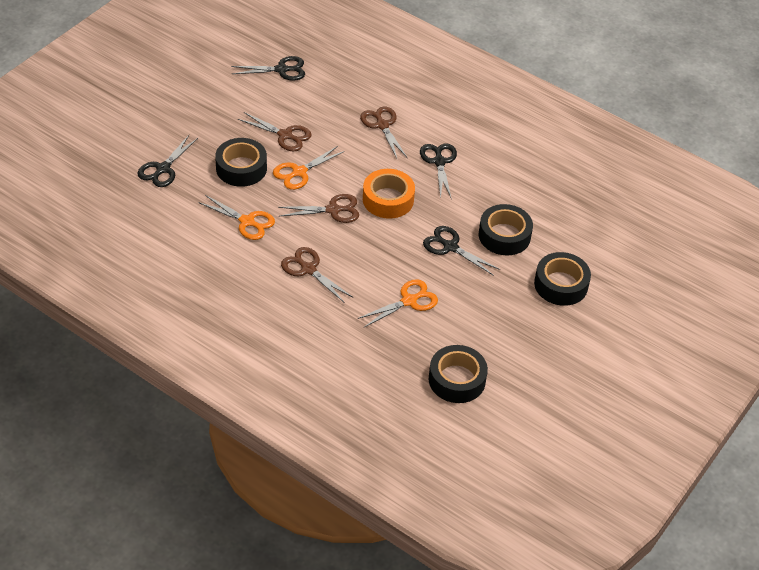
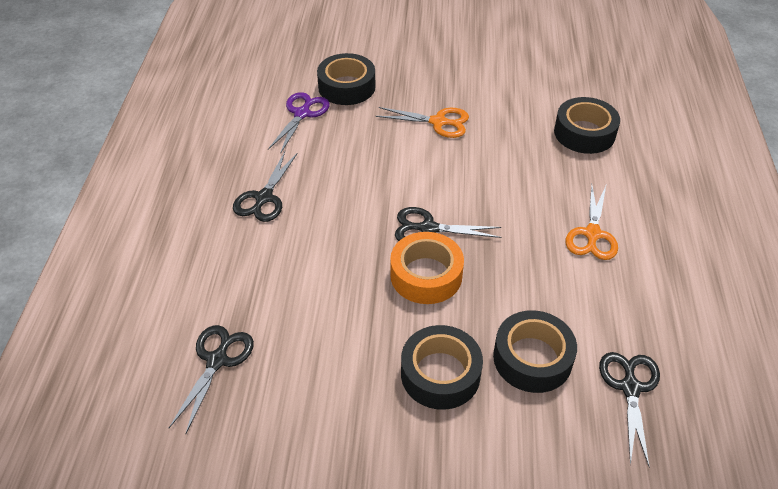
brown scissors: [238,112,312,152] [278,194,359,223] [281,247,352,303] [360,106,407,158] = 4 -> none = 0
orange scissors: [198,195,275,240] [273,146,345,190] [357,279,438,327] = 3 -> [375,107,469,138] [566,185,618,260] = 2
purple scissors: none = 0 -> [268,92,329,154] = 1

